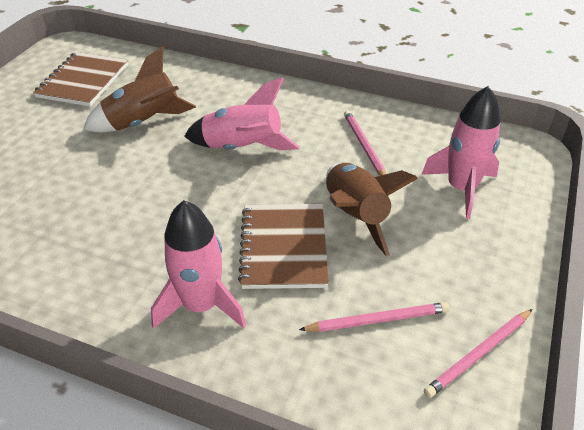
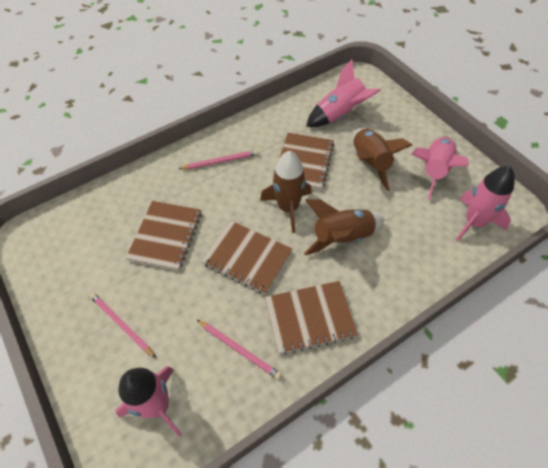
brown notebook: [33,52,128,106] [238,204,329,289] = 2 -> [126,201,202,271] [201,220,292,295] [265,281,358,355] [279,133,334,190] = 4
brown rocket: [83,46,196,133] [326,163,418,257] = 2 -> [260,151,312,233] [304,199,384,255] [353,128,412,191] = 3
pink rocket: [151,200,246,329] [184,77,300,150] [421,86,501,219] = 3 -> [116,366,182,437] [306,60,381,127] [411,137,469,200] [456,166,515,241] = 4

